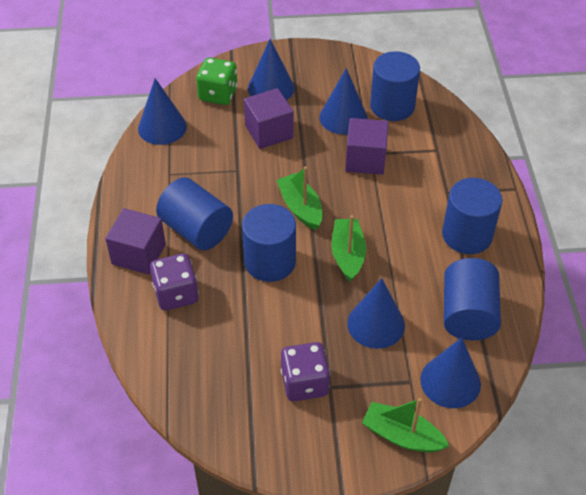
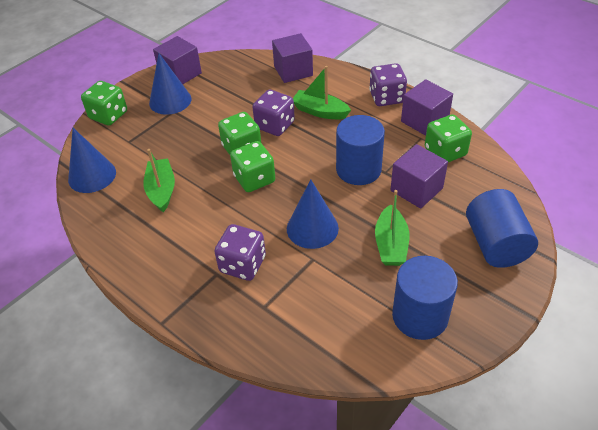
blue cone: [138,78,187,145] [248,39,295,100] [319,68,368,135] [347,278,405,349] [420,337,481,408] = 5 -> [68,128,116,193] [149,53,191,115] [287,179,339,249] = 3
blue cylinder: [156,177,233,250] [242,204,296,282] [370,51,420,121] [442,178,502,254] [444,258,501,340] = 5 -> [336,115,385,185] [392,256,458,340] [466,189,538,268] = 3
green dice: [196,58,238,105] = 1 -> [81,81,127,126] [218,112,261,155] [230,141,275,192] [425,114,472,162] = 4
purple cube: [105,208,166,275] [244,88,294,149] [345,118,388,175] = 3 -> [153,36,202,84] [272,33,313,83] [391,144,448,209] [401,79,453,136] = 4
purple dice: [150,253,199,311] [281,342,330,401] = 2 -> [214,224,266,281] [252,90,295,136] [369,63,407,106] = 3

